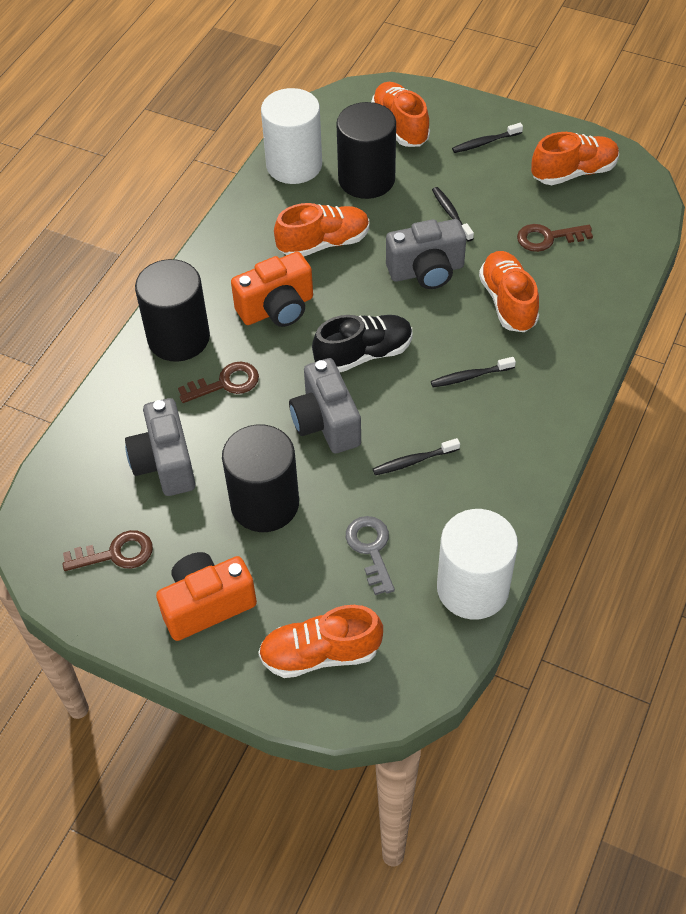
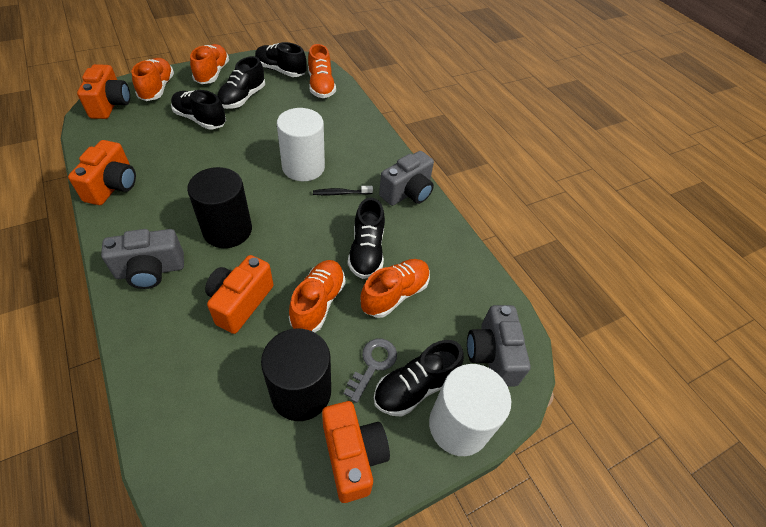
black cylinder: [135,259,210,362] [222,424,299,532] [336,102,396,199] = 3 -> [187,167,252,248] [261,329,331,421] = 2
black shoe: [312,315,413,372] = 1 -> [171,90,226,129] [217,56,265,109] [255,42,307,77] [348,198,385,279] [374,340,464,417] = 5
black toothbrush: [373,438,460,475] [431,357,516,387] [432,187,474,242] [452,123,523,153] = 4 -> [313,186,373,195] = 1
brown key: [62,530,153,571] [178,362,259,403] [517,224,593,252] = 3 -> none = 0
orange camera: [156,552,257,641] [231,252,313,327] = 2 -> [68,140,136,205] [77,64,130,119] [205,255,273,334] [322,401,390,503] = 4

